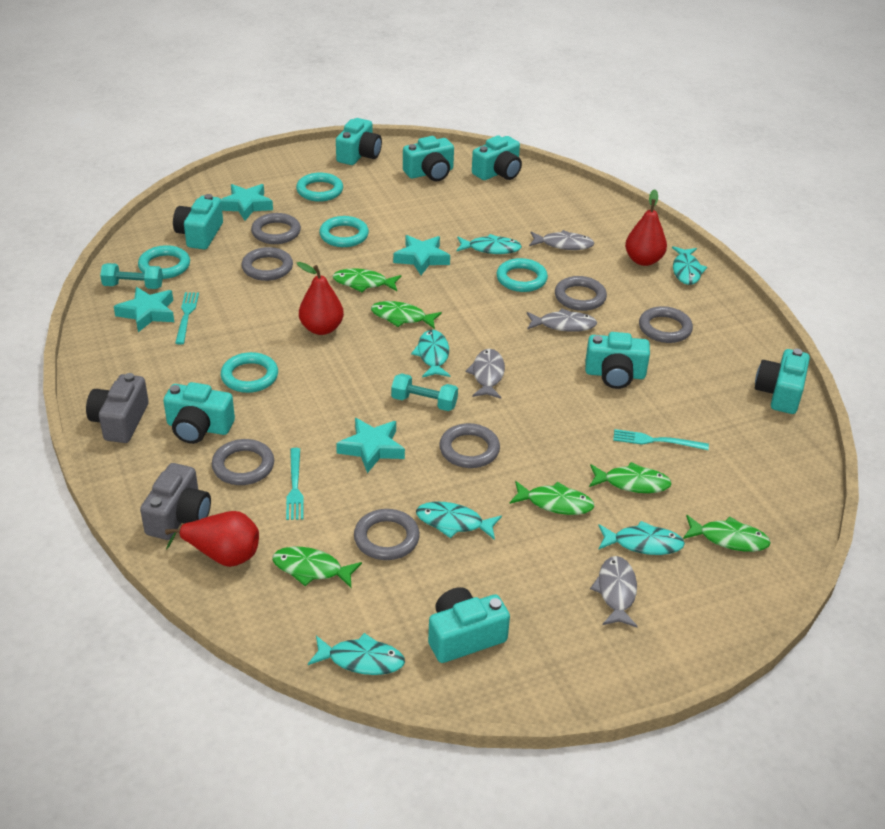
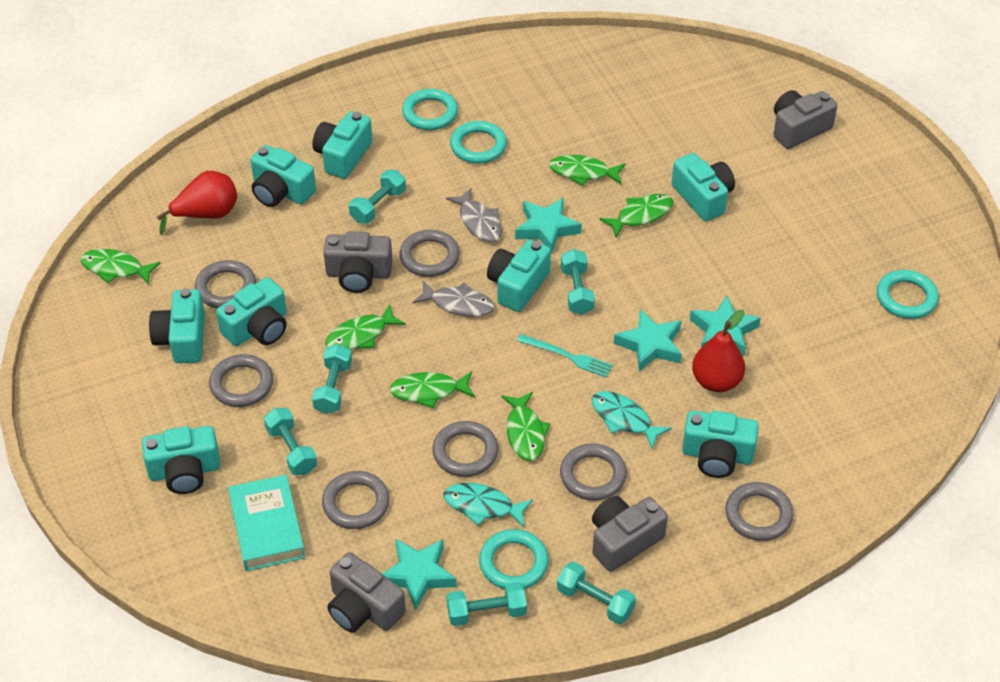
grey camera: [86,373,149,443] [140,463,211,540] = 2 -> [324,231,393,293] [327,552,406,633] [592,496,668,572] [773,90,837,149] = 4
grey fish: [465,349,505,399] [527,308,597,332] [529,230,594,250] [590,556,638,628] = 4 -> [413,281,495,317] [446,188,502,242] = 2
red pear: [165,511,259,567] [297,262,344,335] [625,189,667,266] = 3 -> [157,171,237,235] [692,310,745,392] = 2
turquoise book: none = 0 -> [228,475,305,571] = 1
turquoise dumbbell: [100,263,163,289] [391,373,458,411] = 2 -> [264,408,317,475] [312,344,352,414] [349,170,406,223] [447,582,527,626] [557,562,636,624] [561,249,595,315] = 6
turquoise fish: [308,633,405,675] [411,330,451,378] [416,502,502,540] [456,234,522,254] [598,521,685,555] [672,246,707,285] = 6 -> [444,483,533,527] [592,391,672,449] = 2
turquoise fork: [175,292,199,345] [286,448,304,520] [613,429,709,450] = 3 -> [517,334,613,378] = 1
turquoise ring: [138,245,190,279] [221,352,278,393] [296,172,343,202] [319,216,369,247] [496,258,548,292] = 5 -> [402,89,458,130] [450,121,507,164] [479,529,549,589] [877,270,939,319] = 4

